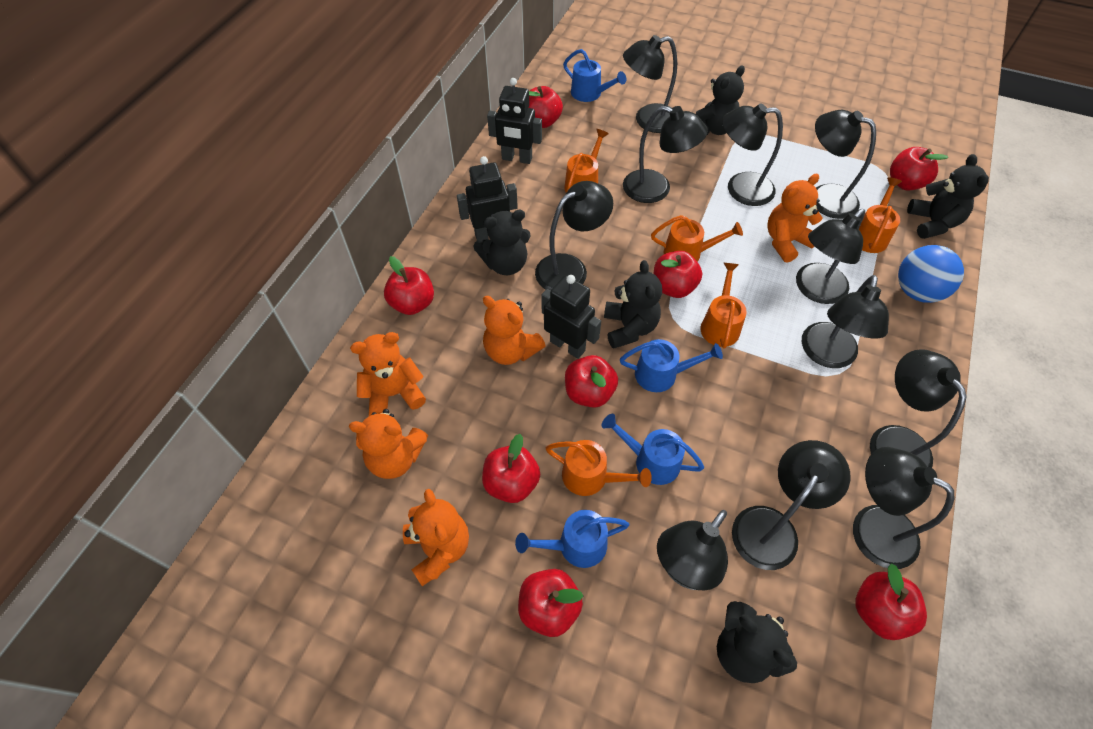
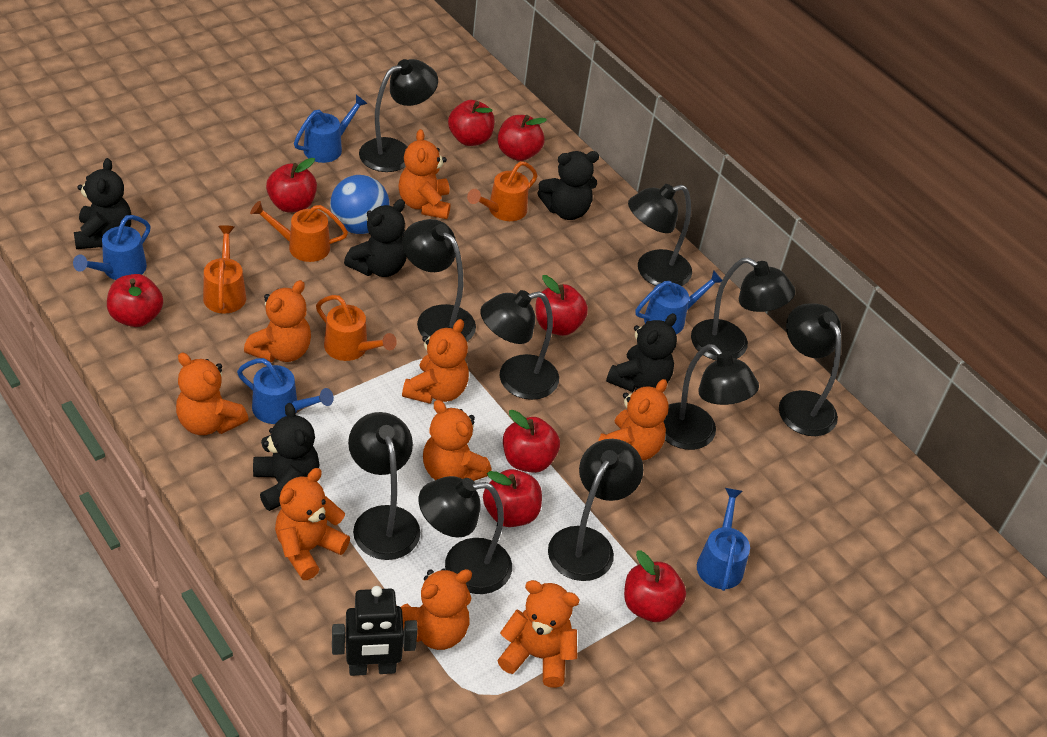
black lamp: [535,181,613,291] [623,35,677,133] [623,106,708,203] [657,510,728,591] [722,103,783,206] [732,440,850,570] [796,209,865,304] [802,275,889,368] [815,110,876,219] [853,447,954,569] [870,349,966,468] = 11 -> [348,412,420,560] [359,59,438,172] [402,219,476,342] [419,476,512,594] [480,290,559,400] [548,439,643,581] [628,184,692,286] [663,344,759,450] [691,258,795,361] [779,303,841,436] = 10
black robot: [457,156,518,241] [487,78,542,164] [541,275,601,359] = 3 -> [332,586,418,676] = 1
blue watering can: [515,510,630,568] [563,49,626,102] [601,414,704,485] [620,339,723,392] = 4 -> [73,215,151,280] [237,358,334,424] [294,95,368,163] [635,270,722,334] [697,488,750,591] = 5
orange teddy bear: [349,409,428,479] [350,332,426,416] [403,489,469,586] [483,296,546,365] [767,174,823,263] = 5 -> [176,352,249,435] [244,280,311,362] [275,468,350,580] [398,129,451,219] [401,568,472,650] [402,319,469,404] [423,400,492,481] [498,580,580,688] [598,379,669,460] = 9
orange watering can: [546,440,652,496] [564,129,609,193] [651,215,743,262] [700,263,747,349] [859,177,902,253] = 5 -> [203,225,246,314] [250,201,348,262] [316,295,397,361] [467,161,538,221] = 4

